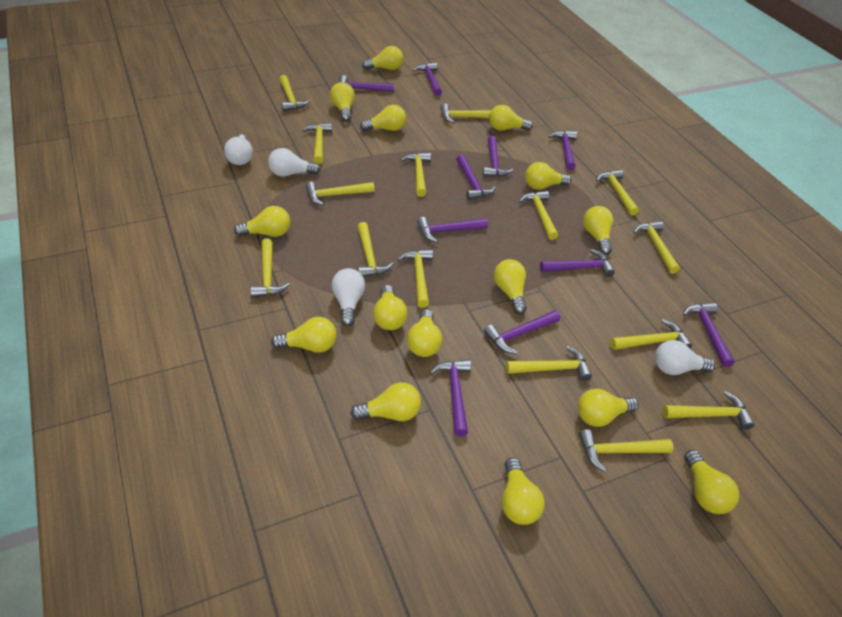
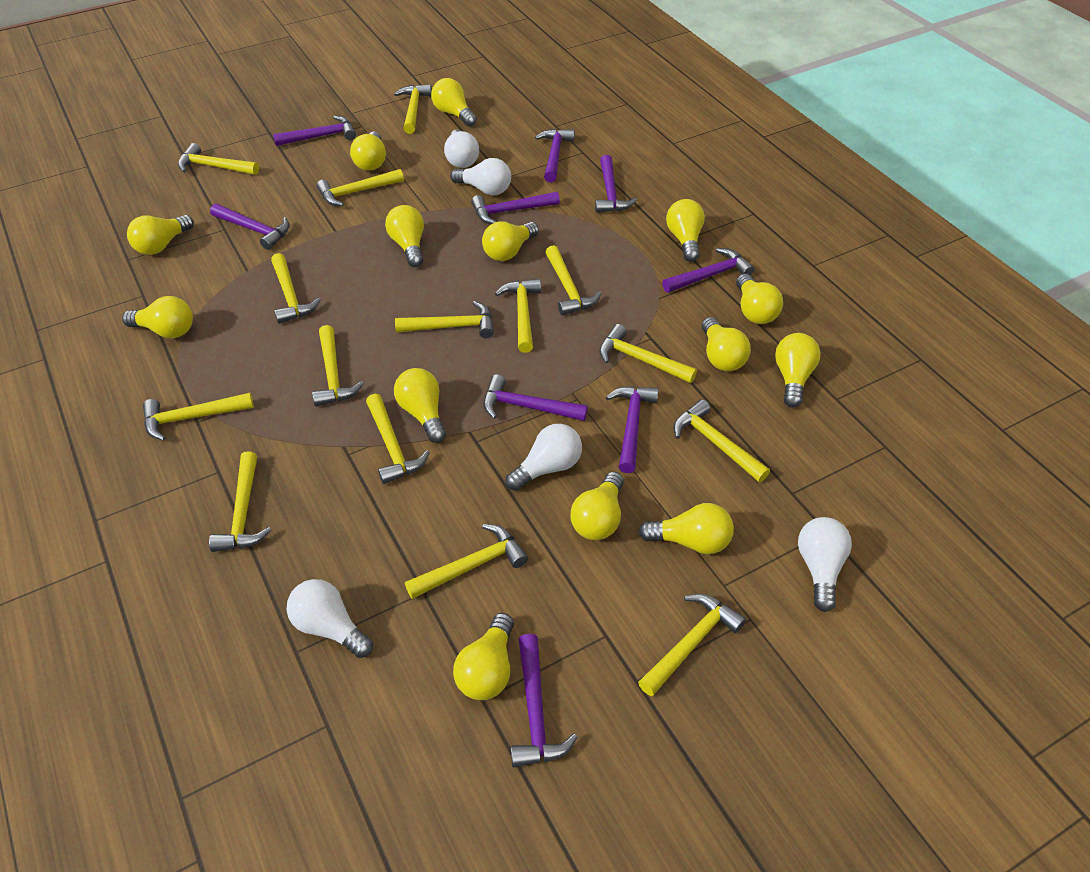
purple hammer: [339,75,394,92] [413,62,442,96] [417,217,488,243] [430,360,471,436] [456,155,496,200] [483,136,513,177] [484,310,560,354] [540,249,615,277] [548,130,577,170] [683,302,735,367] = 10 -> [210,204,289,250] [273,116,356,146] [471,192,560,224] [483,374,588,421] [511,634,578,767] [535,129,575,182] [595,155,637,213] [606,386,659,473] [662,248,755,293] = 9
white light bulb: [224,134,253,165] [268,148,321,177] [332,268,365,326] [655,340,715,375] = 4 -> [286,579,373,658] [444,129,479,168] [450,158,511,195] [506,424,582,491] [798,517,852,612] = 5
yellow light bulb: [234,206,290,237] [271,317,337,353] [330,82,355,122] [350,382,421,421] [360,105,406,131] [362,46,403,70] [373,285,408,330] [407,309,442,357] [489,105,533,131] [494,259,527,314] [502,458,545,525] [525,162,571,190] [578,389,639,427] [583,206,613,255] [684,450,739,514] = 15 -> [122,296,193,338] [127,215,194,255] [350,132,386,171] [385,205,424,267] [394,368,446,443] [431,78,477,127] [453,613,514,700] [482,221,539,261] [571,472,624,540] [639,503,734,554] [666,199,705,262] [701,317,751,371] [736,274,783,324] [775,333,820,408] = 14

